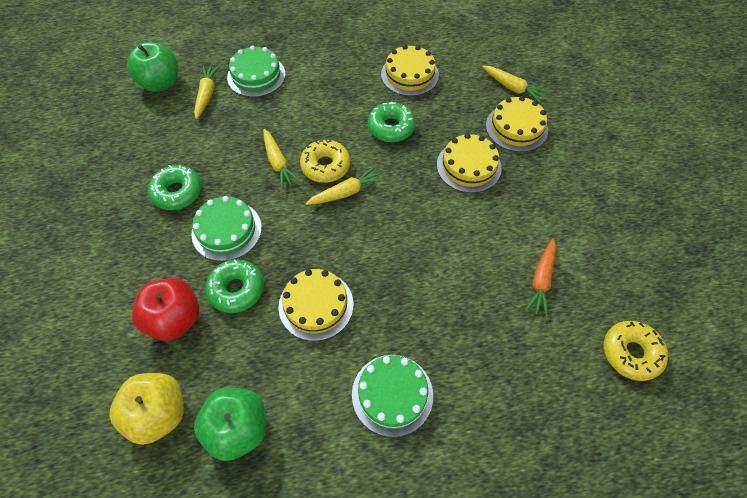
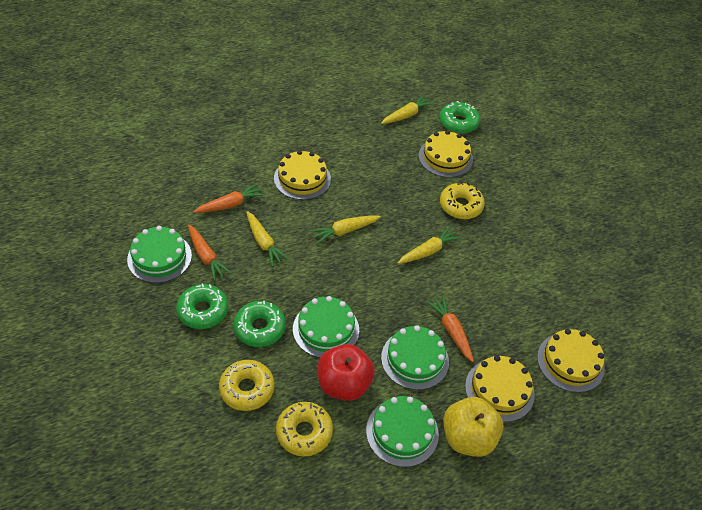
green apple: [127,42,178,92] [194,387,266,461] = 2 -> none = 0
green cake: [191,196,262,261] [227,45,286,97] [352,355,433,437] = 3 -> [127,226,192,283] [293,296,359,358] [366,396,439,467] [381,325,449,390] = 4
orange carrot: [525,238,556,318] = 1 -> [188,225,231,281] [193,184,264,213] [426,295,474,362] = 3
yellow donut: [300,139,350,183] [604,321,668,381] = 2 -> [219,360,274,411] [276,402,333,457] [440,182,485,219] = 3

